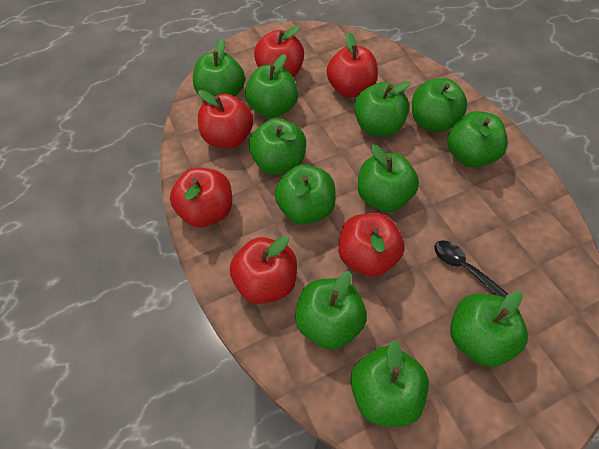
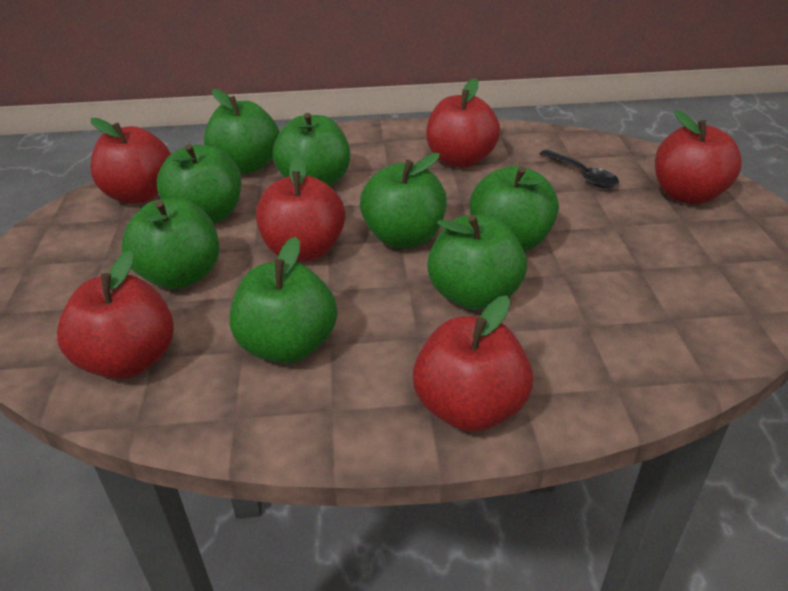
green apple: [193,39,245,97] [245,54,298,118] [249,118,306,175] [274,165,336,224] [295,271,367,350] [350,340,429,427] [354,81,411,136] [358,145,419,212] [412,78,467,132] [447,111,508,167] [450,291,528,367] = 11 -> [121,199,219,289] [157,144,241,224] [204,89,279,174] [229,236,337,364] [273,113,350,186] [360,153,447,248] [427,215,527,310] [469,166,559,252] = 8

